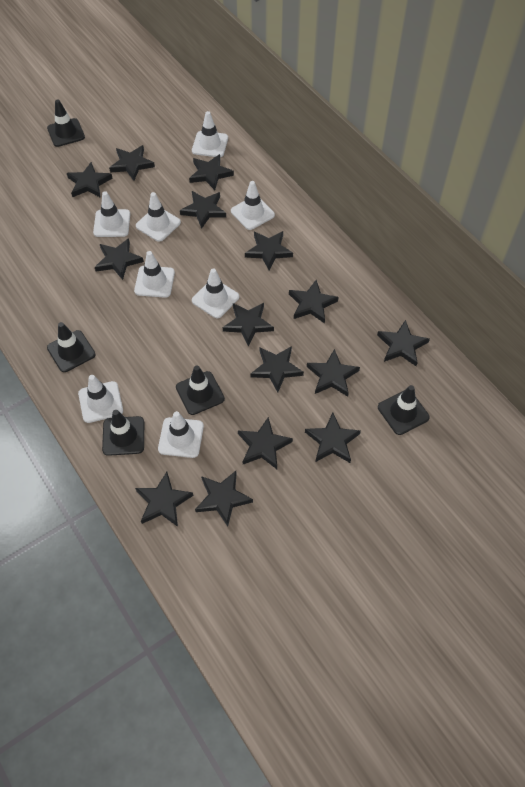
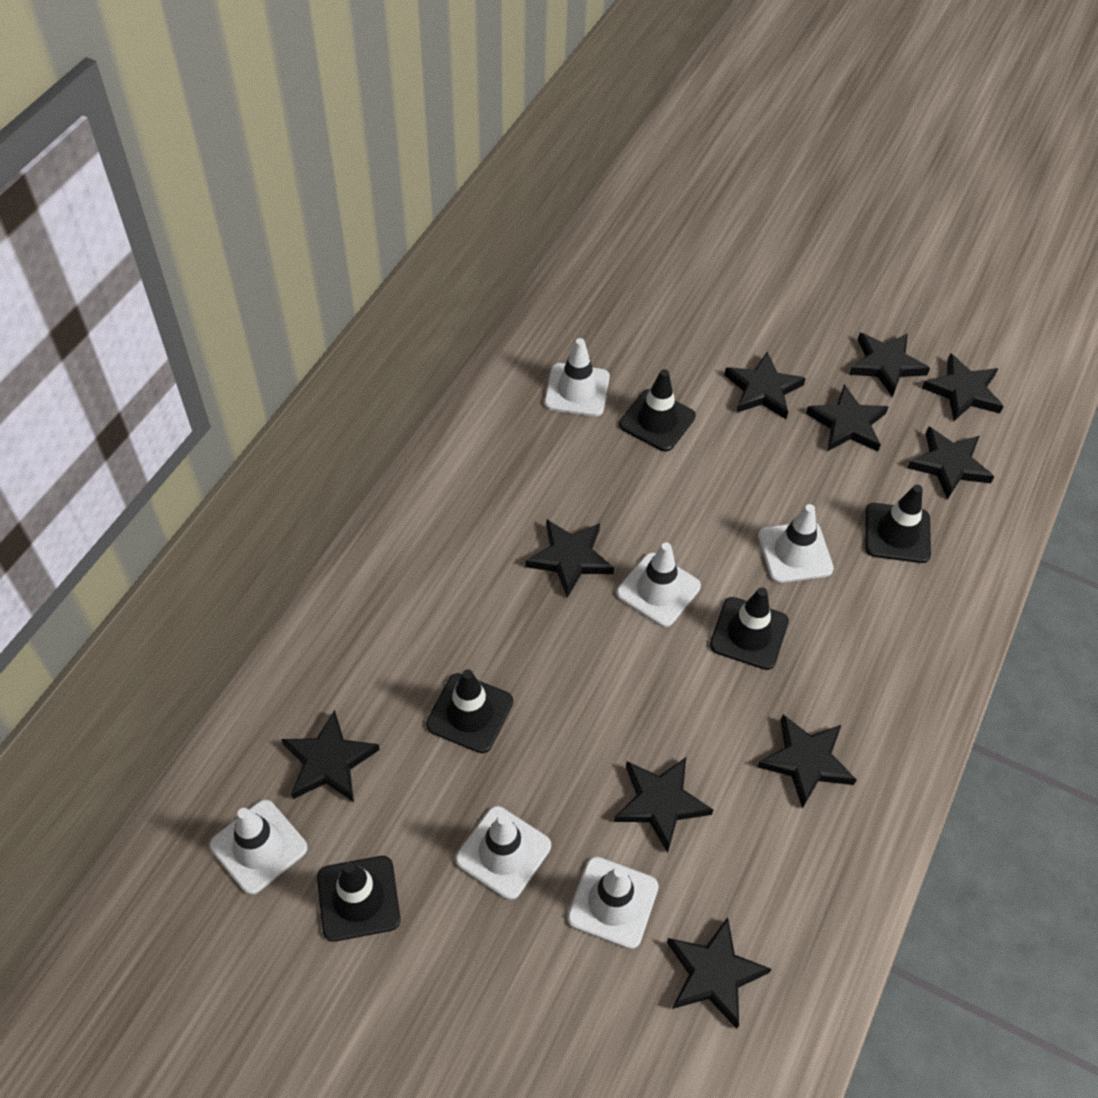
black star: [67,162,113,198] [95,238,144,280] [109,145,155,181] [135,472,193,527] [180,191,226,229] [189,154,234,190] [195,471,253,527] [223,303,274,347] [238,417,293,469] [245,231,293,270] [250,346,304,392] [289,280,339,324] [305,413,361,463] [307,349,360,397] [377,320,430,366] = 15 -> [281,710,380,802] [525,519,614,598] [614,757,713,853] [667,917,772,1029] [724,351,806,419] [757,715,857,809] [806,384,888,451] [849,333,930,397] [907,426,995,500] [922,353,1004,421] = 10
white traffic cone: [78,375,123,423] [93,191,130,237] [134,251,175,298] [136,192,181,242] [158,411,204,458] [192,111,228,157] [192,268,239,318] [231,181,275,230] = 8 -> [210,799,307,895] [455,806,551,900] [544,338,610,416] [567,857,659,949] [616,542,701,627] [758,504,834,583] = 6

